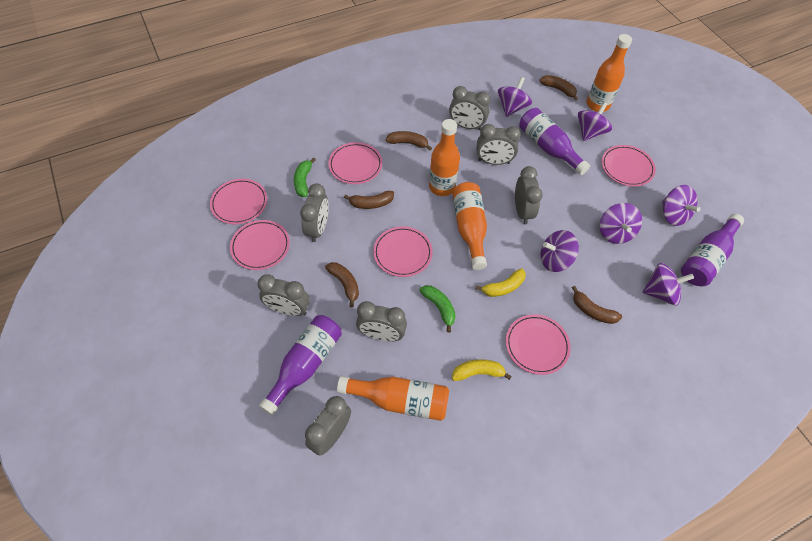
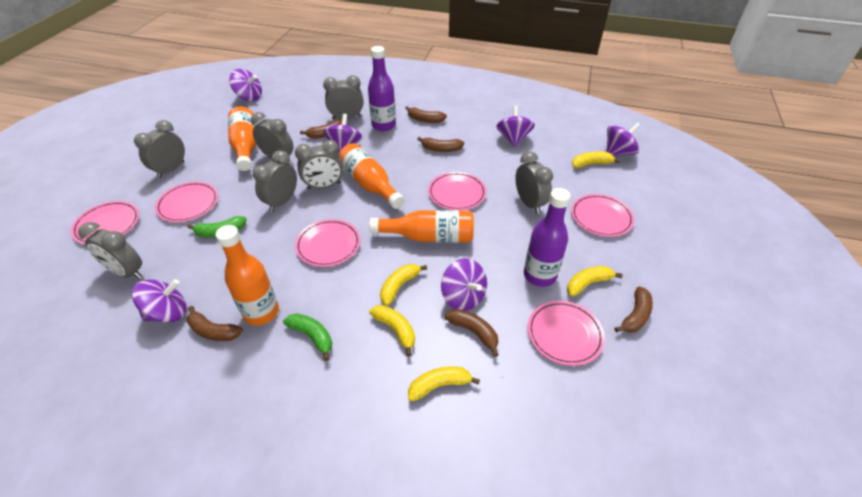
brown banana: [325,262,359,307] [344,191,394,209] [386,131,432,150] [539,75,578,101] [572,286,622,324] = 5 -> [187,306,243,341] [300,119,342,139] [406,106,447,123] [418,137,464,152] [445,309,499,357] [615,286,653,333] = 6
purple bottle: [259,315,342,416] [519,108,590,175] [681,214,744,286] = 3 -> [368,46,396,131] [524,188,571,287] = 2
yellow banana: [452,359,512,381] [476,268,526,297] = 2 -> [369,305,415,356] [380,264,427,306] [408,366,480,401] [567,266,623,296] [572,152,620,168] = 5

